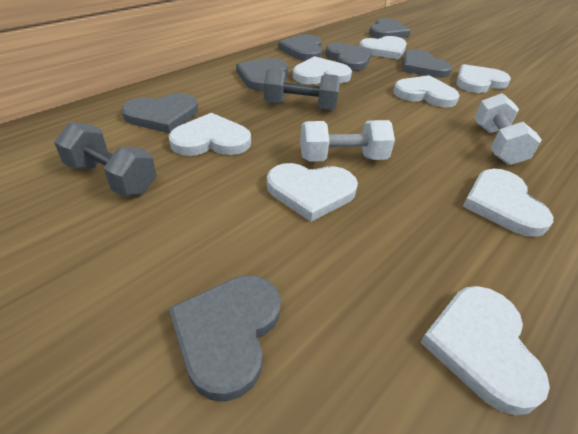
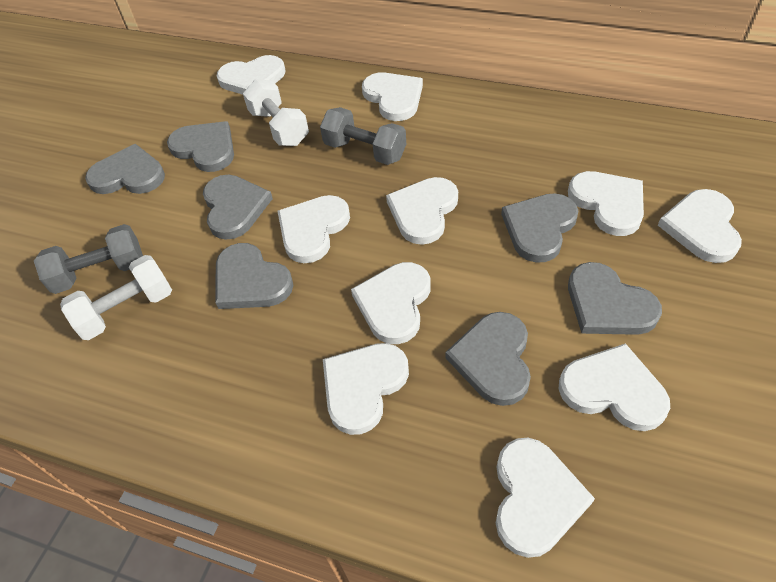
white heart: [169,113,251,156] [267,163,358,222] [293,56,352,84] [359,36,407,59] [393,75,460,107] [420,286,550,415] [456,64,511,93] [463,169,553,237] = 8 -> [217,55,285,95] [278,195,350,263] [323,343,409,435] [351,262,430,344] [362,72,423,121] [386,177,458,245] [496,438,595,558] [559,343,670,431] [568,171,644,236] [658,189,742,263] = 10

